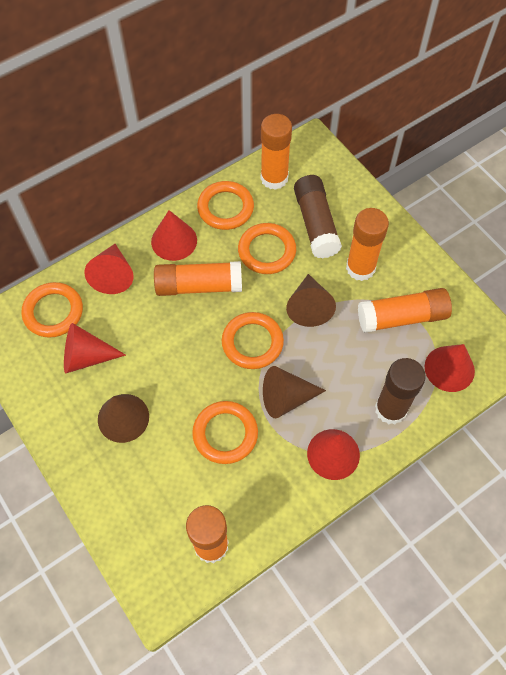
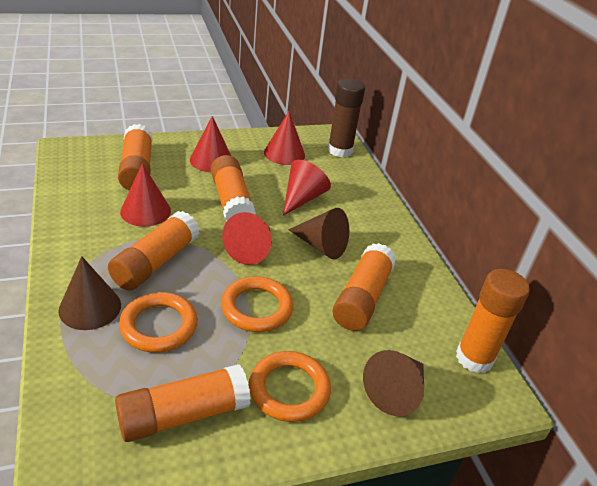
brown glue stick: [294,175,342,259] [375,358,426,424] = 2 -> [328,78,365,157] = 1
orange glue stick: [154,261,242,296] [186,505,229,563] [261,114,292,190] [346,208,389,281] [358,288,452,333] = 5 -> [108,211,199,291] [115,364,251,442] [118,124,153,191] [211,155,256,222] [332,243,396,331] [456,269,530,373] = 6
orange ring: [21,282,83,338] [192,401,258,464] [197,181,254,230] [222,312,284,369] [238,223,296,274] = 5 -> [119,292,198,353] [221,276,294,332] [249,351,331,422] = 3

